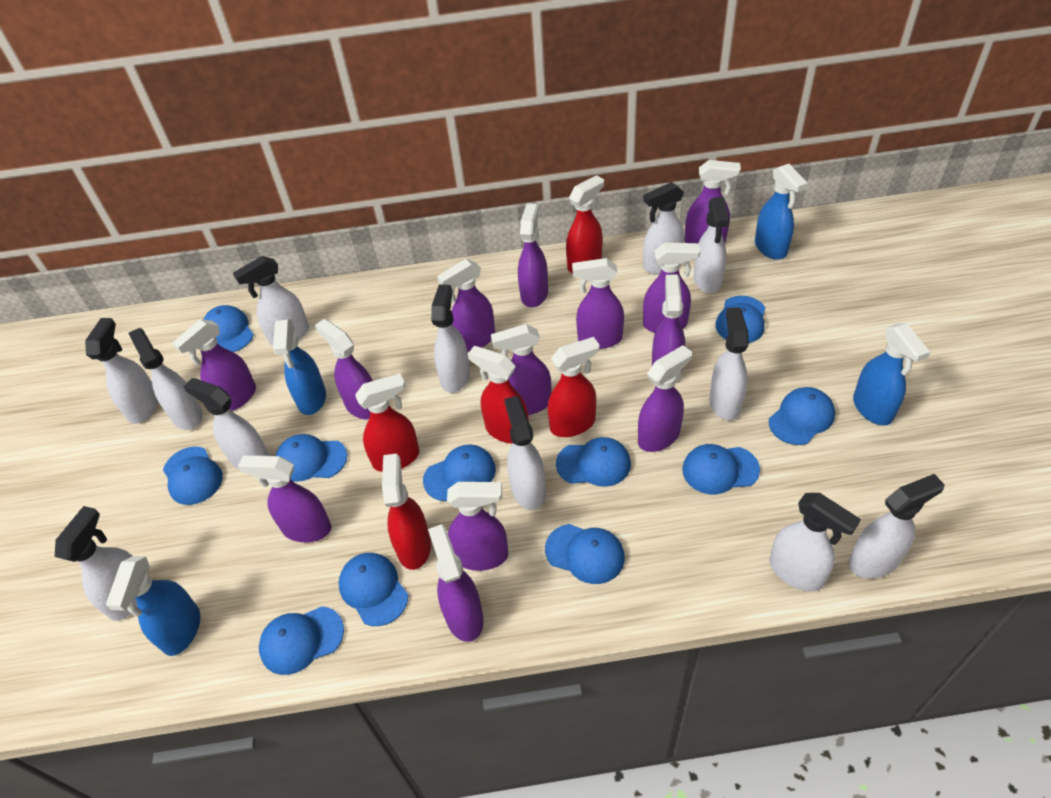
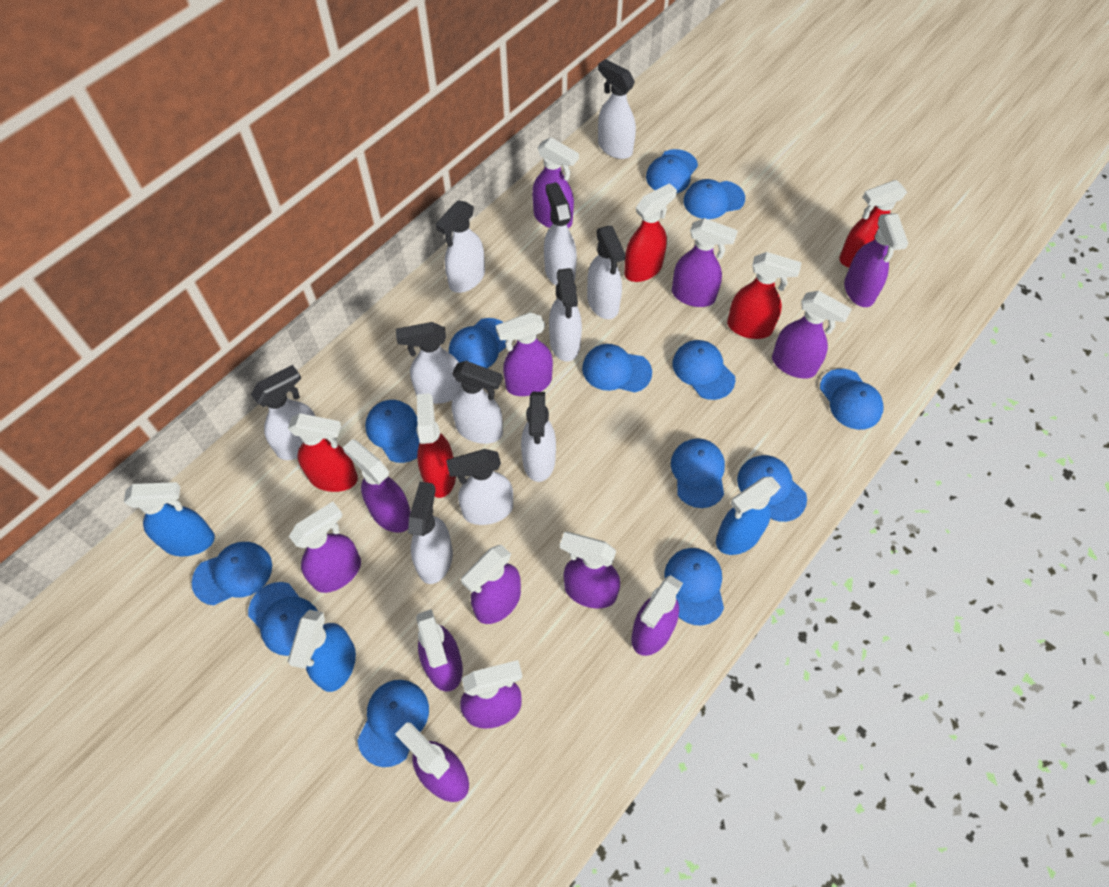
blue cap: [163,447,223,505] [203,305,254,352] [259,606,344,675] [276,434,347,482] [339,553,408,626] [423,444,496,501] [545,524,625,584] [556,437,631,487] [682,444,760,494] [715,296,765,343] [769,387,835,445] = 11 -> [192,542,272,605] [248,582,318,656] [357,680,429,767] [365,400,420,463] [449,318,506,368] [582,344,652,392] [646,149,698,193] [665,548,724,626] [671,438,725,508] [673,340,735,400] [683,179,745,219] [737,455,807,522] [820,369,884,430] = 13
blue spray bottle: [106,556,200,656] [273,319,326,415] [755,164,808,260] [853,323,930,426] = 4 -> [124,482,215,556] [288,610,356,692] [716,477,781,555] = 3
white spray bottle: [55,506,137,621] [85,318,158,424] [128,328,203,430] [183,378,269,470] [233,256,309,346] [431,284,470,393] [504,396,546,510] [643,182,684,274] [694,197,730,293] [709,307,749,420] [770,493,861,592] [849,474,945,579] = 12 -> [251,365,315,460] [396,322,462,404] [408,482,453,584] [436,200,485,293] [446,449,513,525] [452,361,503,444] [521,392,556,482] [544,182,577,285] [549,268,582,361] [587,226,626,319] [598,59,636,159] = 11

